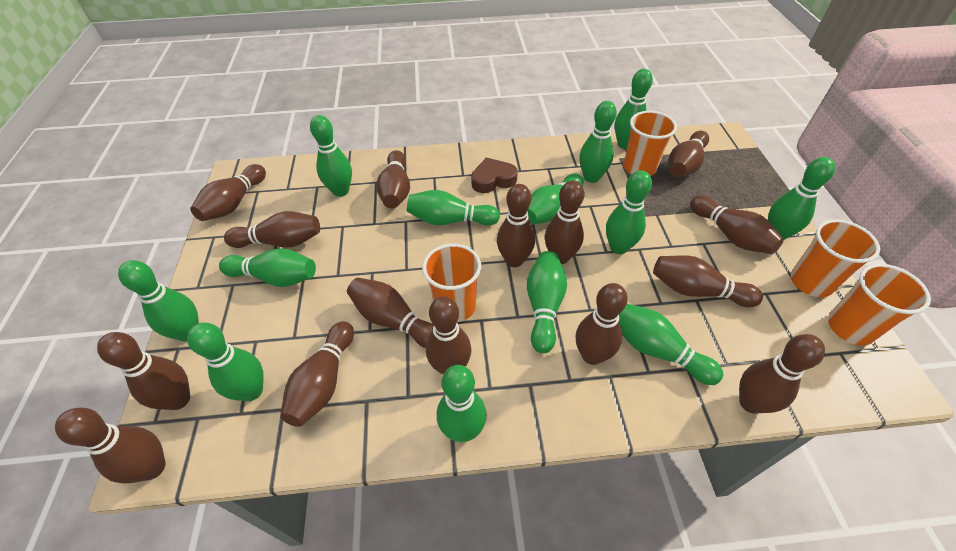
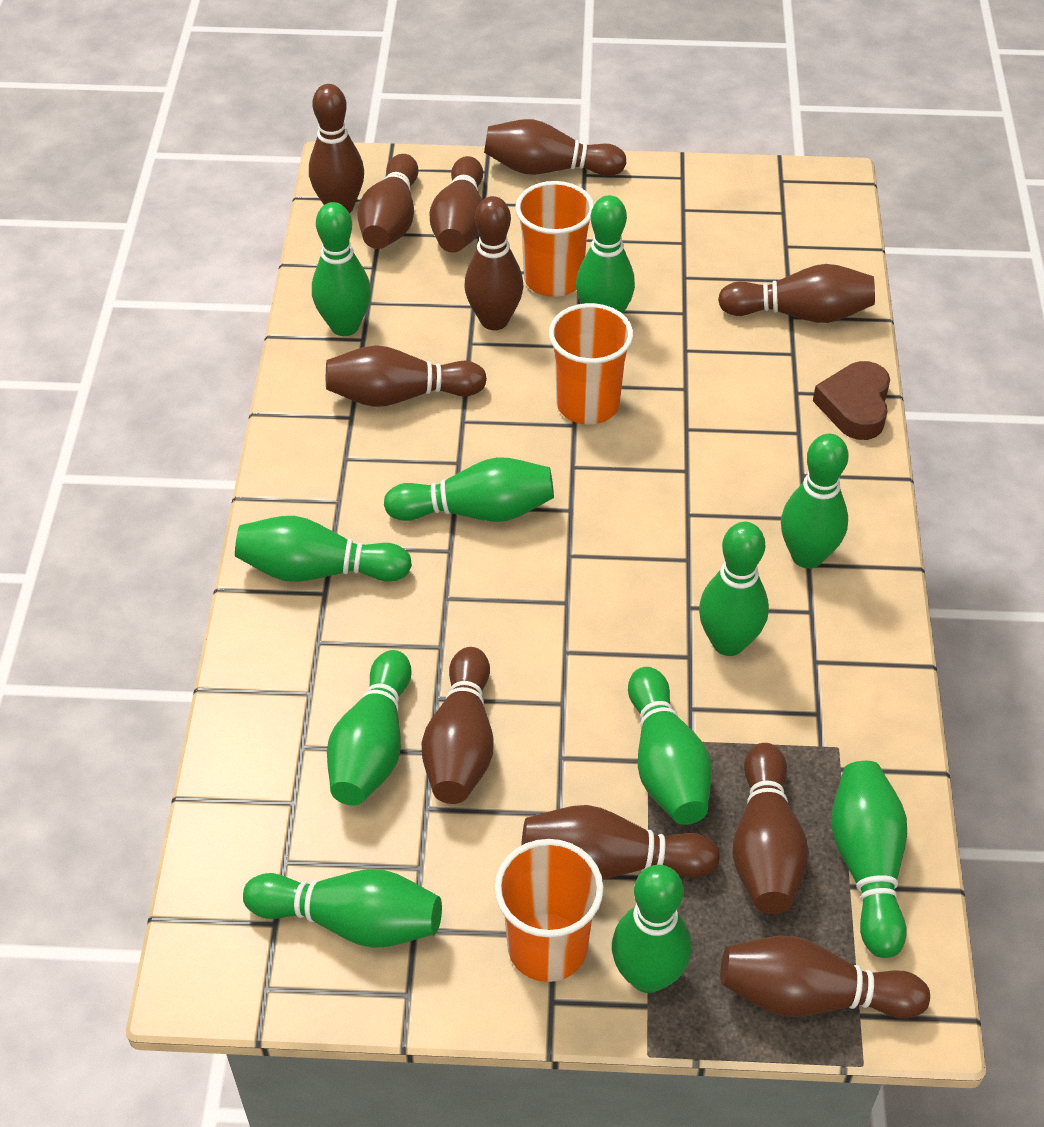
brown bowling pin: [55,408,166,483] [97,332,190,410] [190,164,266,221] [224,211,320,248] [280,321,354,427] [347,278,434,348] [376,150,410,209] [426,296,472,374] [497,184,535,267] [545,180,585,264] [576,283,628,365] [653,255,763,307] [669,131,709,177] [690,195,784,254] [739,334,825,414] = 15 -> [309,84,364,213] [326,345,487,407] [358,154,418,249] [421,647,494,804] [430,156,483,253] [464,196,524,330] [484,119,626,176] [521,805,720,880] [718,264,875,323] [720,936,930,1019] [732,743,809,914] = 11
green bowling pin: [118,260,199,342] [187,323,264,401] [219,248,316,287] [310,115,352,197] [407,190,500,226] [437,365,487,442] [527,173,584,225] [527,251,567,353] [579,101,617,183] [606,170,652,254] [615,69,653,149] [619,304,723,385] [768,157,835,240] = 13 -> [235,516,412,582] [243,869,442,948] [312,202,371,336] [327,650,412,806] [384,457,554,522] [576,195,635,314] [612,865,691,993] [628,667,712,825] [699,522,769,656] [781,434,848,569] [831,761,907,958] = 11
orange cup: [422,244,481,322] [624,111,677,176] [791,220,880,297] [828,264,931,345] = 4 -> [494,839,604,982] [515,181,594,297] [549,303,633,425] = 3

